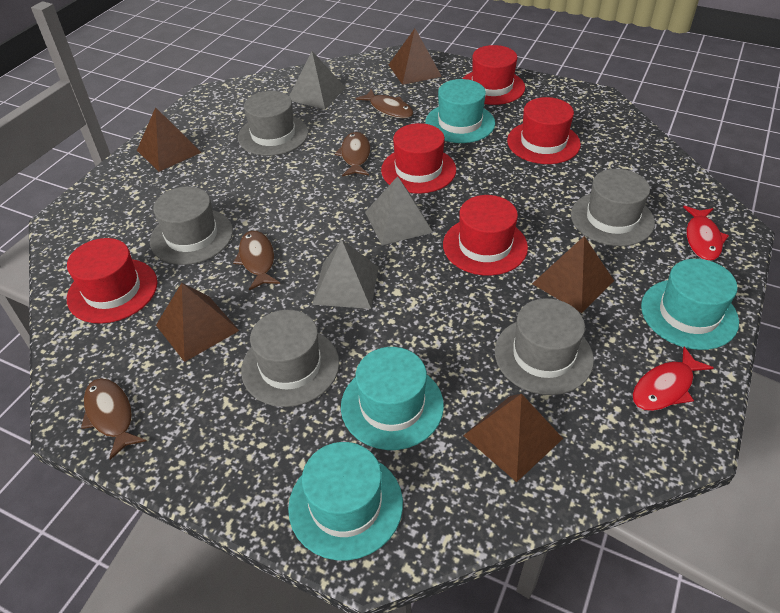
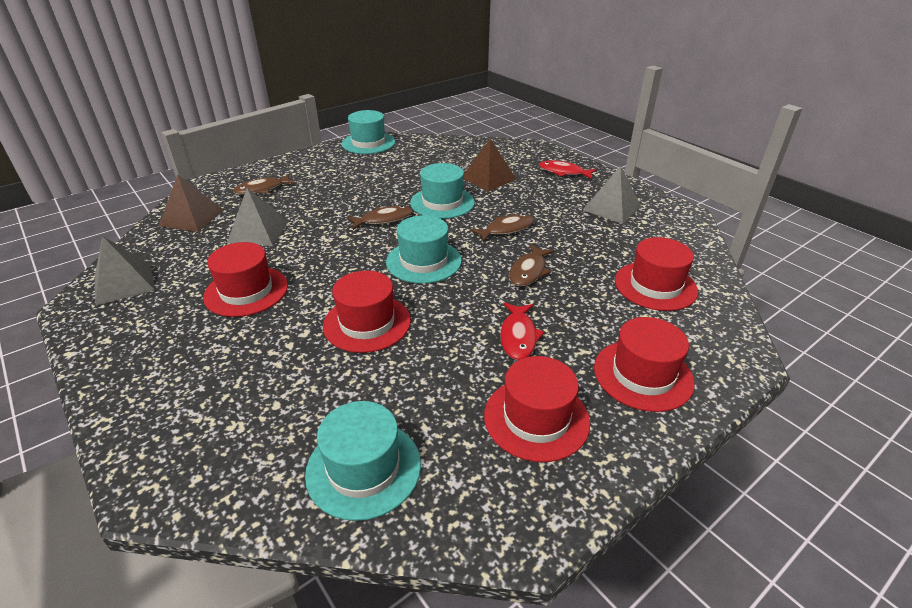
brown pyramid: [137,107,202,172] [156,283,239,362] [389,29,442,85] [463,394,563,482] [532,236,614,313] = 5 -> [159,174,224,232] [464,139,517,192] = 2
grey hat: [150,187,233,265] [238,91,308,156] [241,310,339,407] [495,298,594,395] [571,169,655,246] = 5 -> none = 0

